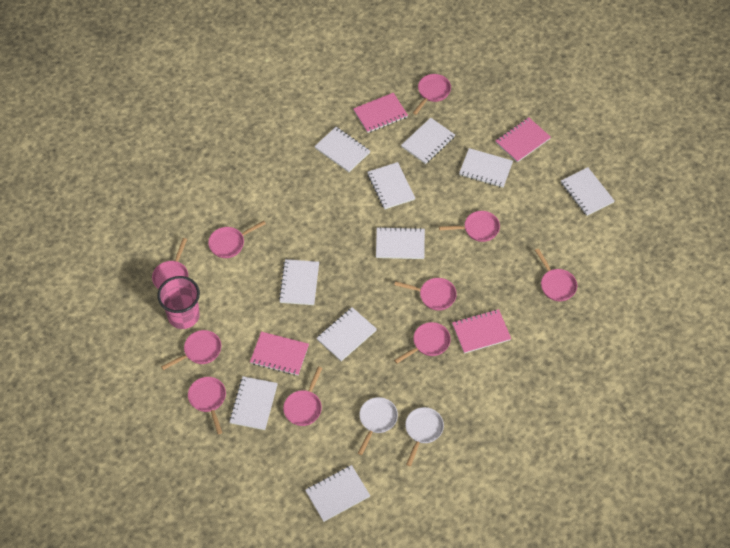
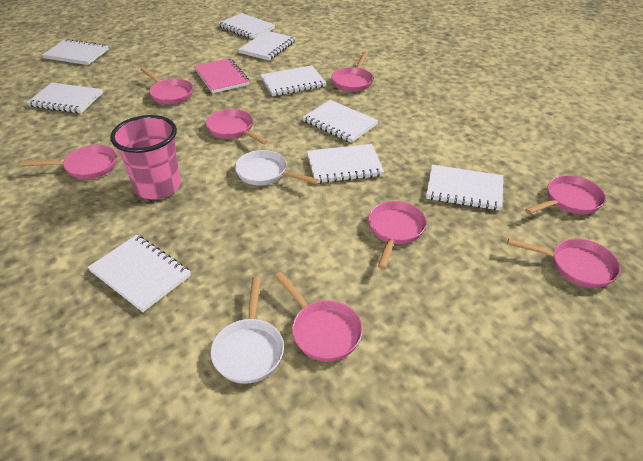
pink notebook: [250,332,309,376] [353,93,408,133] [452,309,511,354] [496,117,551,163] = 4 -> [194,58,250,93] = 1
pink pan: [152,238,188,289] [161,330,221,370] [188,377,226,434] [208,221,266,258] [283,366,322,426] [394,278,457,311] [394,322,451,363] [413,74,451,115] [439,211,500,242] [535,248,577,301] = 10 -> [22,145,117,179] [140,67,193,105] [206,109,268,145] [274,272,363,361] [332,52,373,92] [368,201,427,269] [507,238,620,288] [525,175,606,214] = 8
white notebook: [229,376,278,430] [279,259,319,305] [305,465,370,522] [314,127,370,172] [317,307,377,361] [367,162,415,209] [376,227,425,259] [401,118,455,164] [459,148,513,188] [561,167,615,216] = 10 -> [27,83,103,113] [42,39,109,65] [88,235,191,312] [218,13,275,39] [238,31,296,60] [261,65,326,96] [303,100,378,143] [307,144,384,183] [426,165,503,211] = 9

